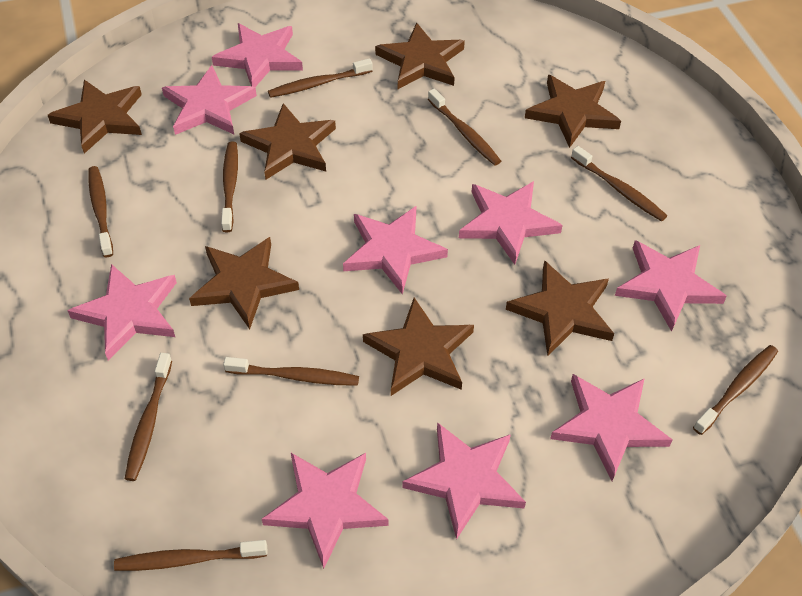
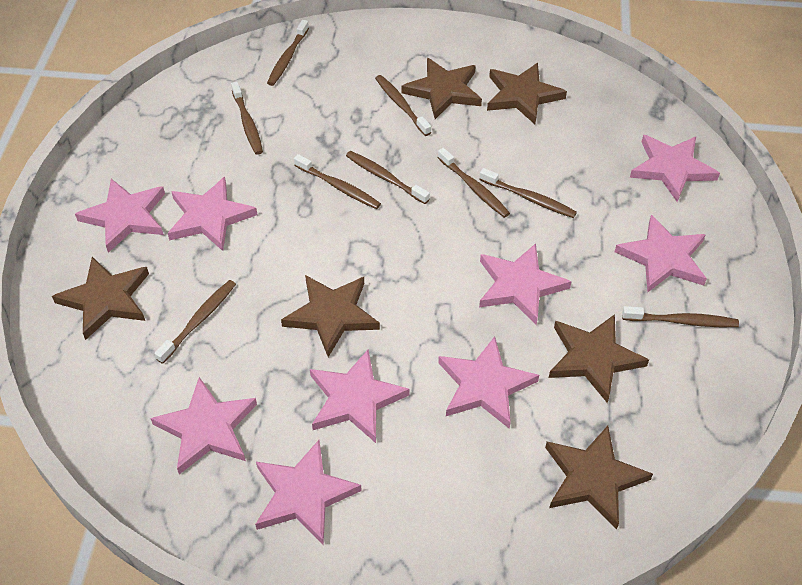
brown star: [48,80,142,154] [189,237,299,329] [239,103,336,180] [363,298,474,396] [375,22,465,89] [506,260,614,356] [525,75,621,148] = 7 -> [52,257,149,340] [281,275,380,357] [401,58,482,119] [487,63,567,124] [545,426,653,530] [549,314,649,403] = 6

